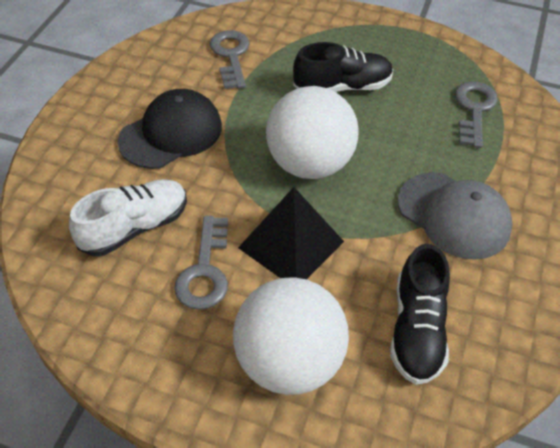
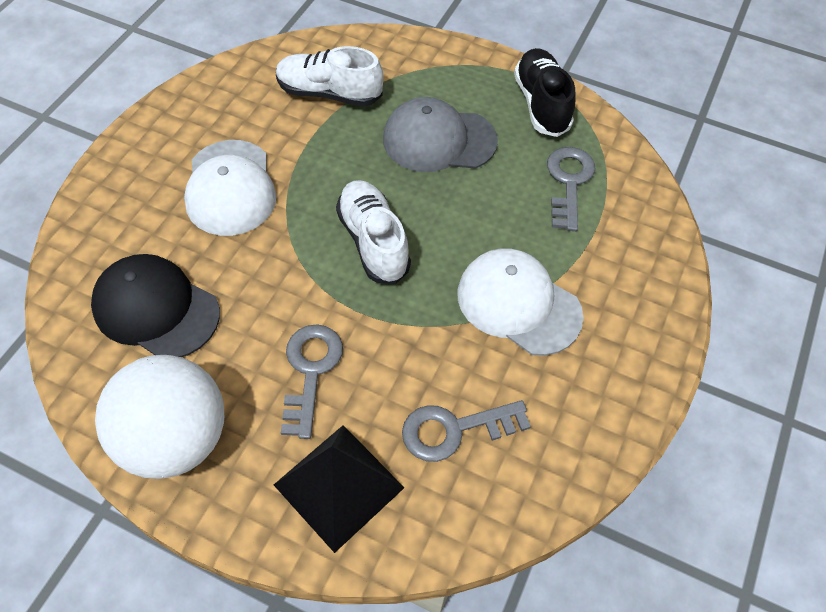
black shoe: [293,42,394,92] [390,244,450,385] = 2 -> [514,48,576,137] = 1
white ball: [233,277,349,395] [266,86,359,179] = 2 -> [95,355,224,479] = 1
white cap: none = 0 -> [184,140,276,236] [457,248,584,356] = 2
white shoe: [69,179,187,256] = 1 -> [276,46,383,107] [336,180,411,284] = 2

